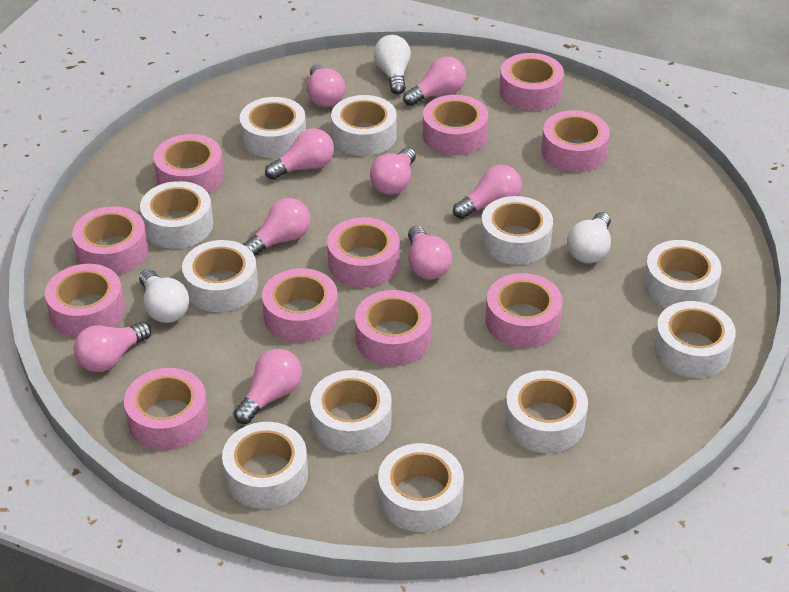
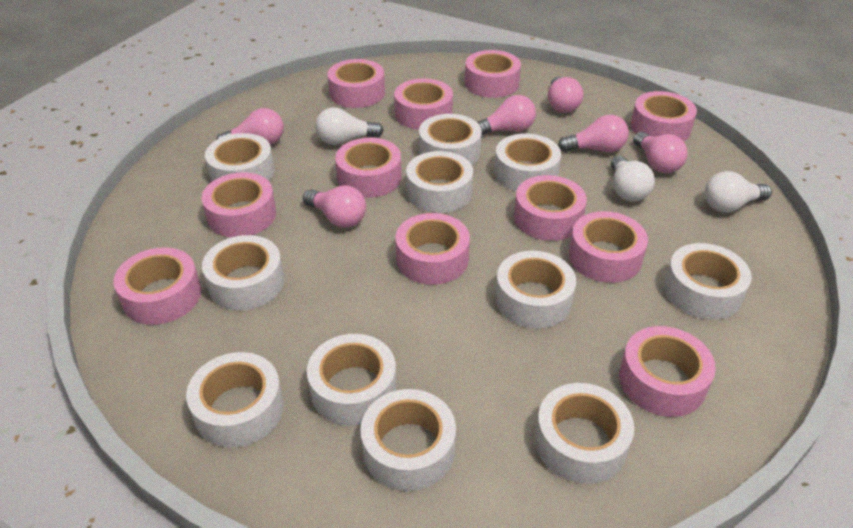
pink light bulb: [74,322,151,372] [234,349,302,424] [243,198,310,256] [265,128,334,180] [307,64,345,107] [370,148,416,195] [403,57,466,106] [408,226,452,280] [453,165,522,219] = 9 -> [216,108,284,145] [303,185,366,228] [477,95,536,135] [548,76,583,113] [558,114,629,152] [633,132,687,173] = 6

